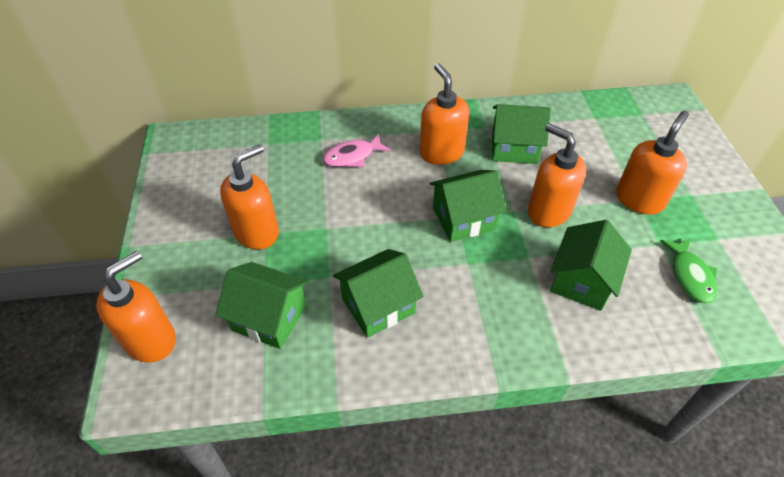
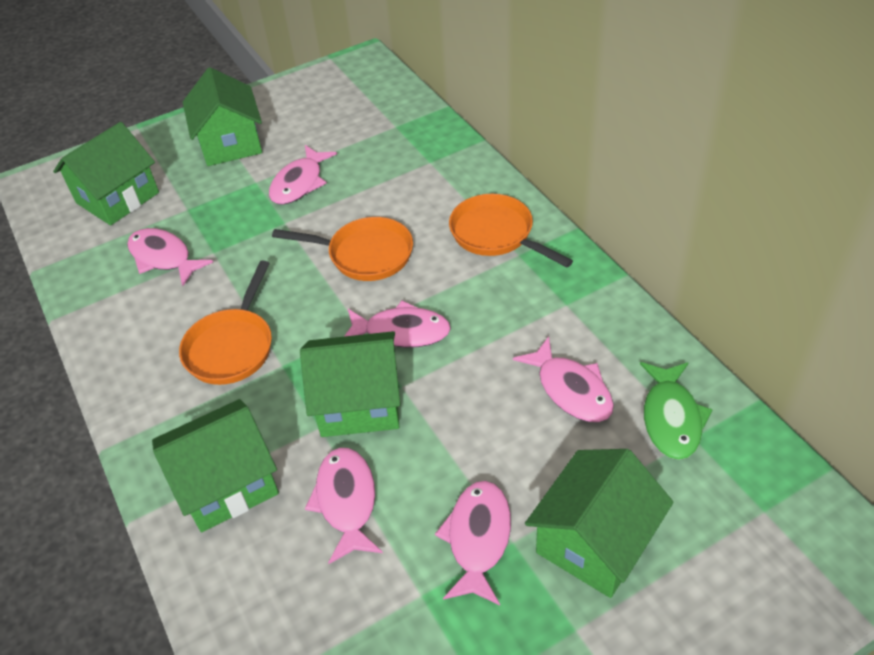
orange pan: none = 0 -> [179,260,272,385] [272,217,413,281] [449,194,573,268] = 3
orange soap dispenser: [96,251,176,363] [220,144,279,249] [420,63,469,165] [528,123,586,227] [616,111,689,215] = 5 -> none = 0
pink fish: [323,134,391,167] = 1 -> [127,228,213,286] [269,145,337,205] [305,448,383,564] [344,301,451,348] [435,481,511,605] [513,336,614,422] = 6

